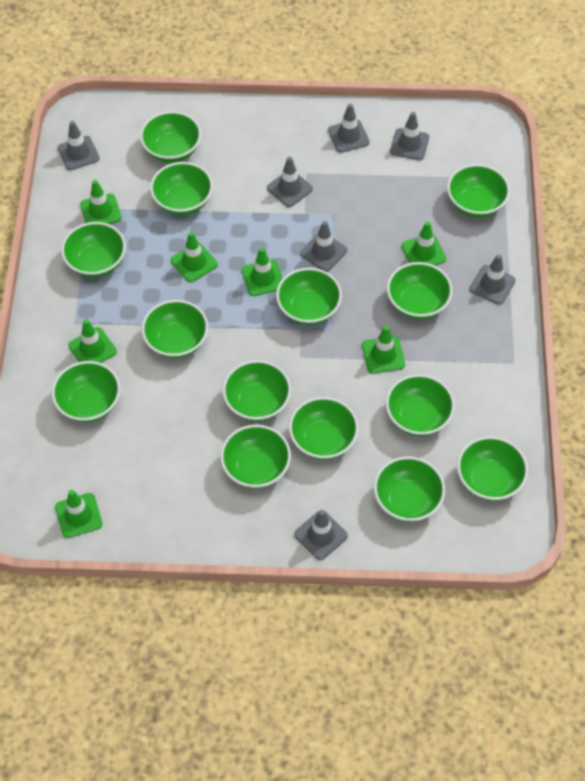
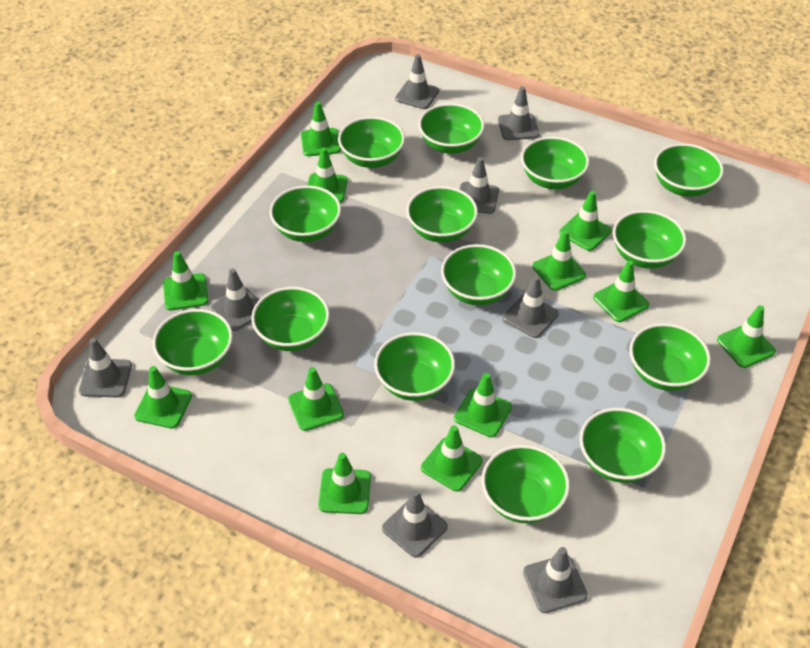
green traffic cone: [55,490,103,538] [68,319,117,363] [80,180,122,224] [171,232,218,282] [242,248,283,296] [362,326,405,373] [401,222,446,266] = 7 -> [134,366,192,429] [163,251,209,310] [288,367,344,431] [301,102,341,156] [307,147,348,203] [318,453,371,514] [421,425,483,492] [454,373,512,437] [532,230,586,291] [559,191,612,251] [593,260,649,322] [717,305,776,368] = 12
grey traffic cone: [58,121,100,170] [267,157,313,207] [294,510,348,560] [300,221,347,272] [328,104,370,153] [390,112,429,160] [470,254,516,304] = 7 -> [79,338,132,398] [211,268,259,331] [382,490,448,558] [395,54,439,109] [459,157,499,214] [498,86,539,140] [503,276,559,338] [523,547,588,613] = 8

